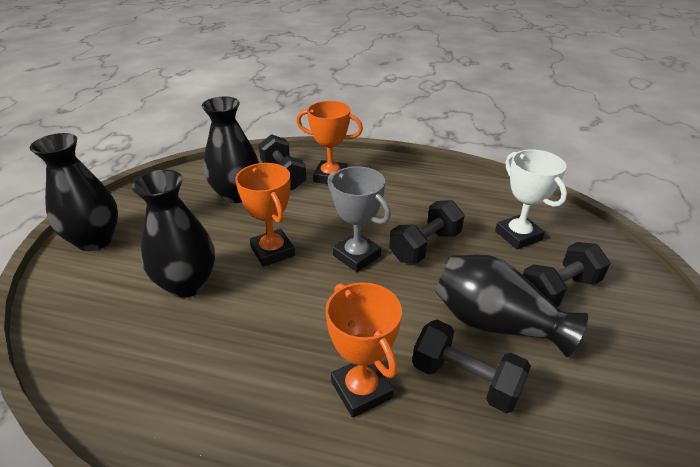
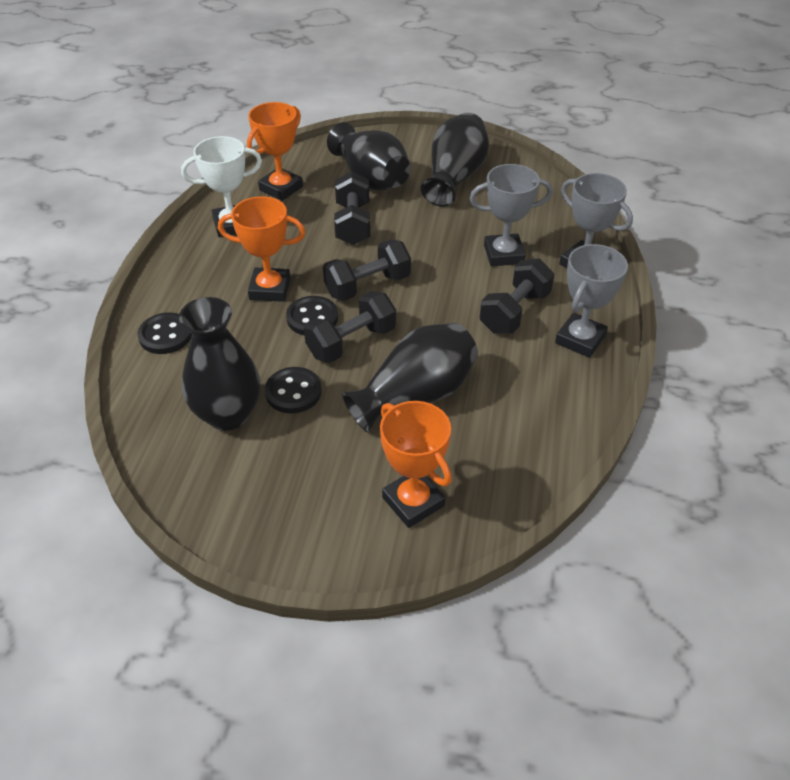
black button: none = 0 -> [137,312,192,354] [265,367,322,413] [286,296,338,335] = 3
grey trophy: [327,166,391,272] = 1 -> [469,164,553,266] [555,244,628,358] [559,173,633,268] = 3

